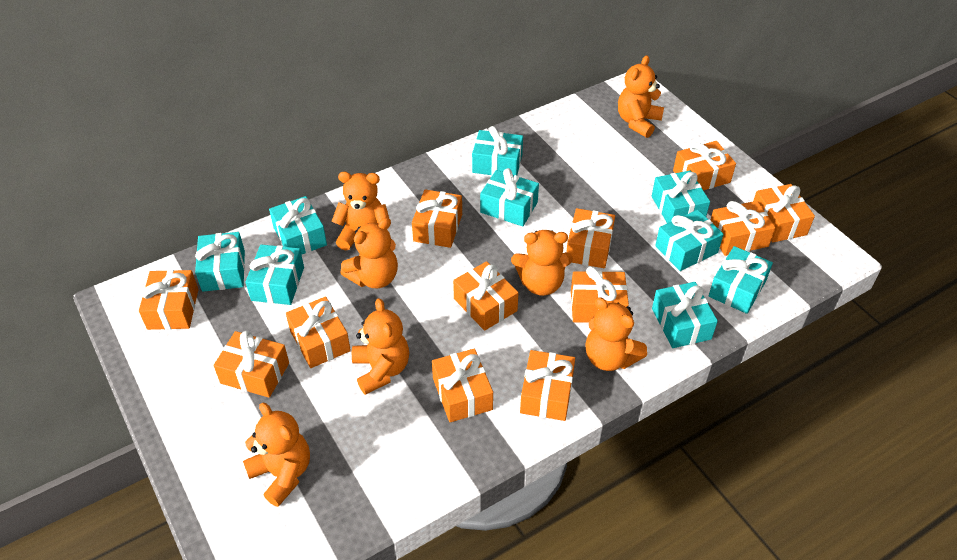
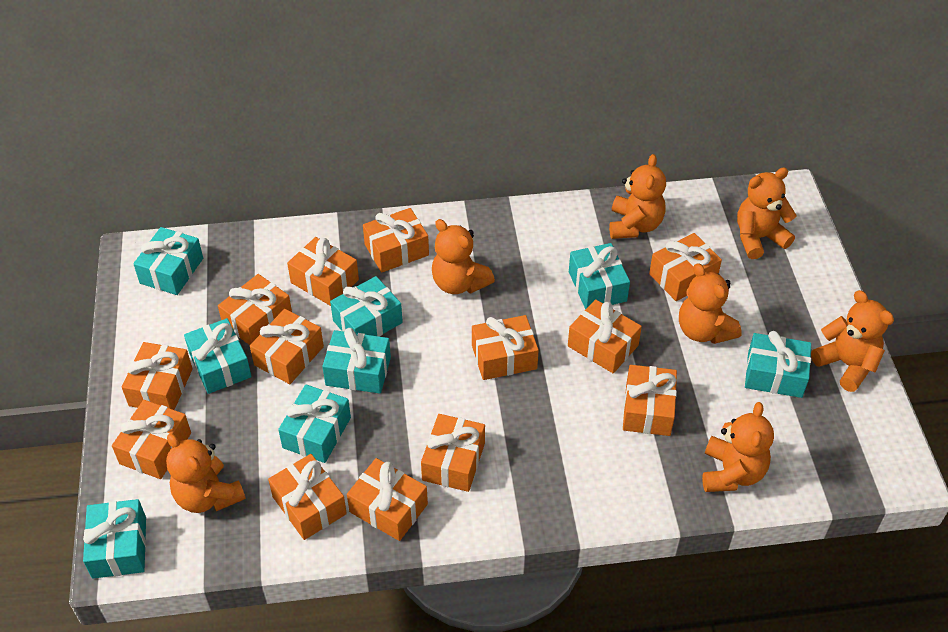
orange gift: [139,270,199,330] [213,330,289,398] [286,296,351,368] [412,189,462,248] [432,349,493,422] [453,261,518,331] [520,350,575,421] [566,208,615,268] [571,267,629,323] [673,141,736,191] [711,201,776,256] [753,184,815,242] = 12 -> [112,400,191,479] [122,342,193,410] [218,274,292,345] [250,309,324,384] [268,454,347,540] [287,237,359,306] [347,458,428,541] [363,208,429,273] [421,414,485,492] [472,315,539,380] [568,299,642,373] [623,365,677,436] [649,233,722,301] = 13
turquoise gift: [195,232,245,292] [245,244,304,305] [269,196,327,255] [472,126,523,175] [480,168,539,226] [652,171,710,223] [652,282,718,348] [655,210,724,271] [709,246,773,314] = 9 -> [83,499,146,579] [133,227,203,295] [184,318,252,394] [278,384,351,463] [322,328,391,394] [330,276,403,337] [569,243,630,310] [745,331,811,398] = 8

